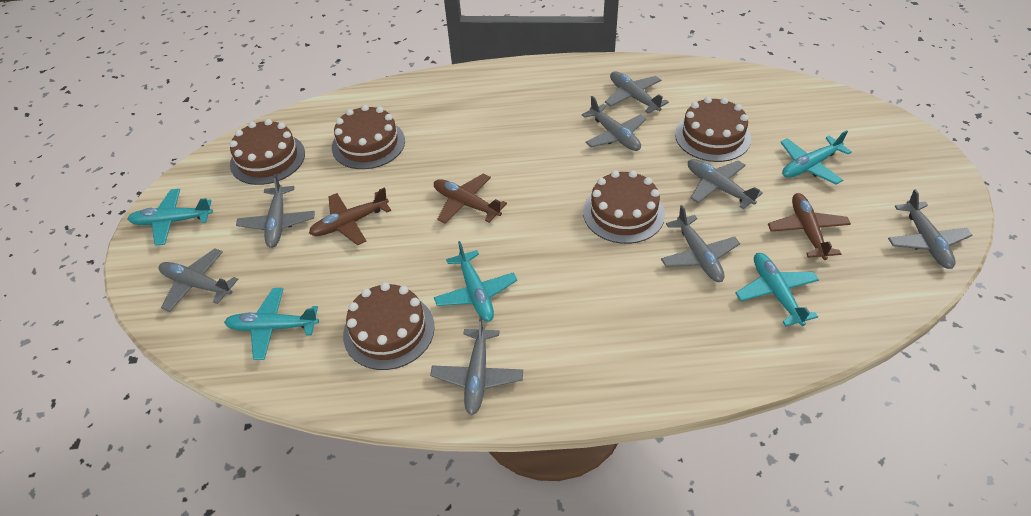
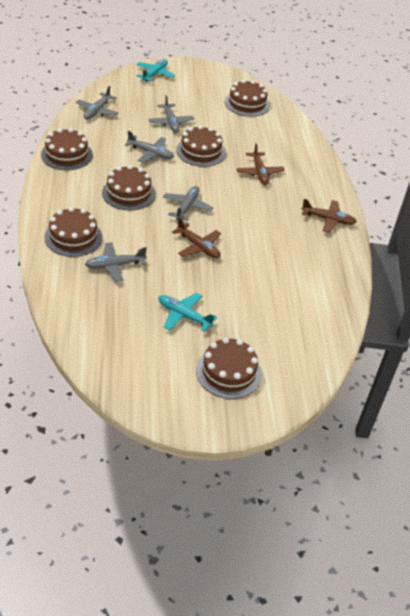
brown cake: [229,119,305,185] [332,105,405,169] [343,282,435,370] [583,170,665,244] [675,97,751,162] = 5 -> [41,128,93,170] [44,207,102,257] [102,165,156,210] [176,125,226,167] [196,337,262,399] [225,80,270,117] = 6
grey plane: [159,248,238,312] [236,174,315,248] [430,316,523,415] [582,96,646,151] [605,71,669,113] [661,205,740,282] [688,159,763,209] [888,189,972,269] = 8 -> [76,86,118,119] [85,242,147,282] [125,131,174,163] [149,95,194,133] [163,186,213,221] = 5
turquoise plane: [128,189,213,246] [224,288,319,360] [434,241,517,322] [735,253,819,326] [780,130,852,185] = 5 -> [136,59,175,82] [158,292,217,332] = 2

